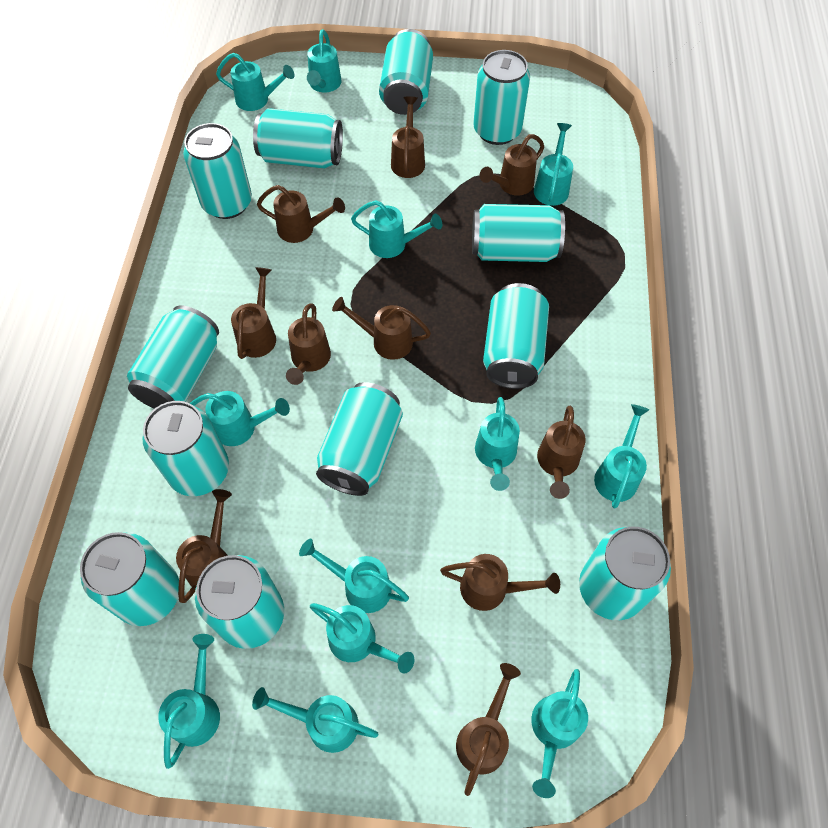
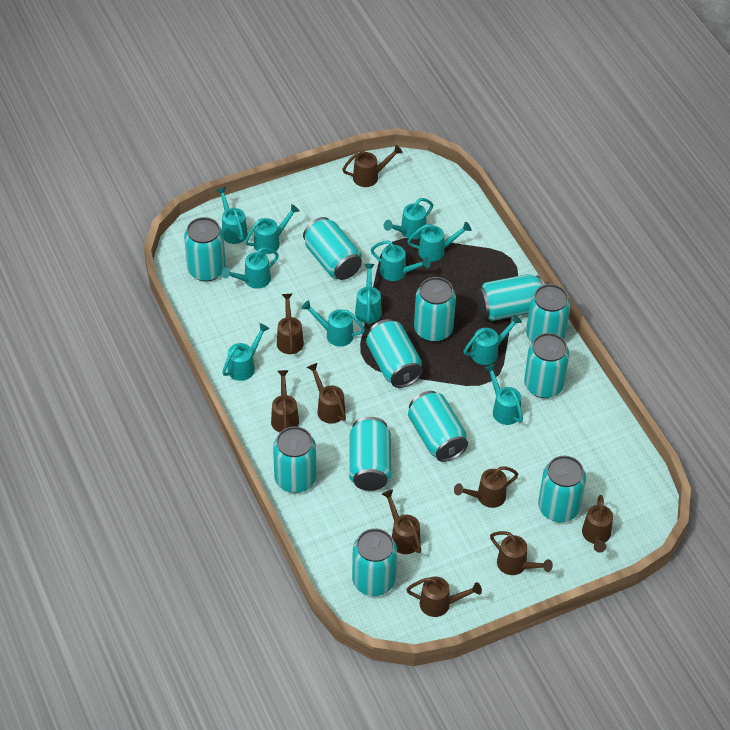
brown watering can: [176,489,232,603] [231,267,276,359] [257,185,345,243] [286,303,331,385] [332,297,431,360] [391,96,425,178] [440,554,560,611] [456,663,521,796] [480,134,544,196] [537,405,586,499] = 10 -> [271,370,299,432] [277,294,304,354] [307,363,346,424] [342,145,403,187] [382,490,421,554] [406,577,482,617] [454,466,518,508] [490,531,553,575] [582,495,613,553] = 9
turquoise watering can: [158,634,220,769] [190,391,290,446] [216,53,294,111] [252,687,379,753] [299,538,409,613] [307,29,342,92] [310,603,415,674] [351,200,442,258] [475,397,520,491] [531,669,588,798] [534,123,573,206] [594,404,649,509] = 12 -> [216,187,248,244] [222,247,279,289] [222,323,270,381] [245,204,300,254] [301,300,365,347] [355,264,382,323] [370,240,431,281] [384,198,433,239] [407,222,472,262] [464,315,522,365] [485,364,523,425] = 11

